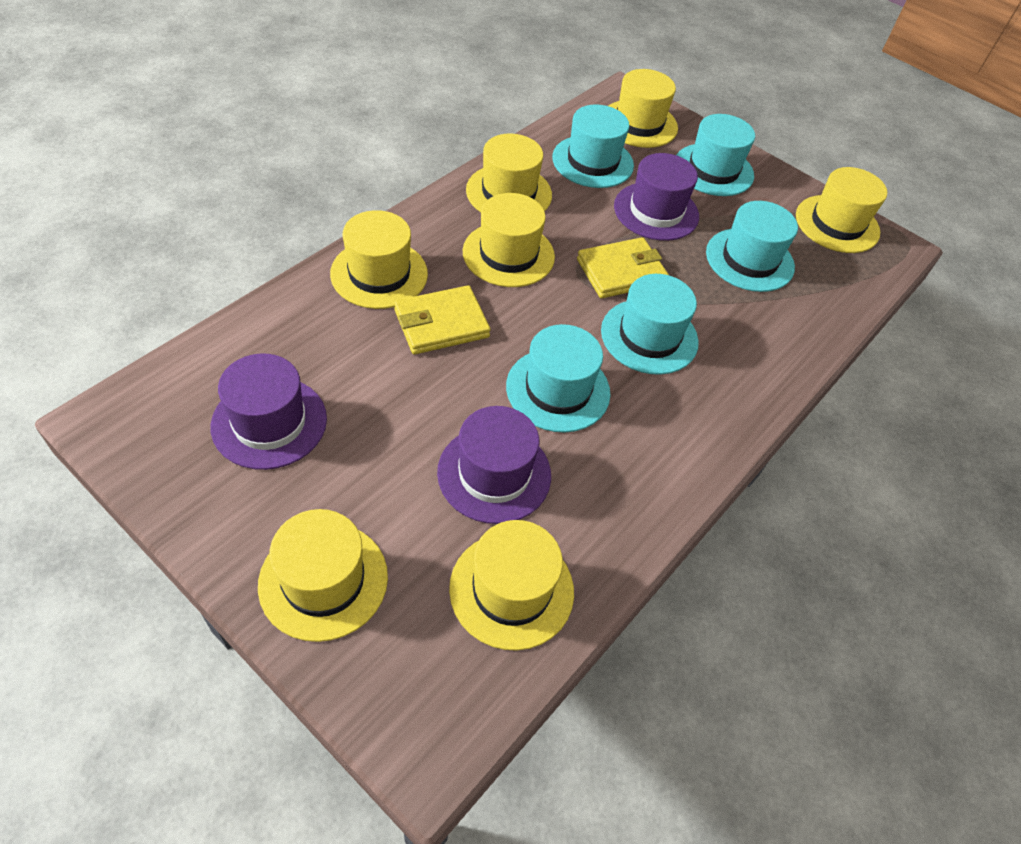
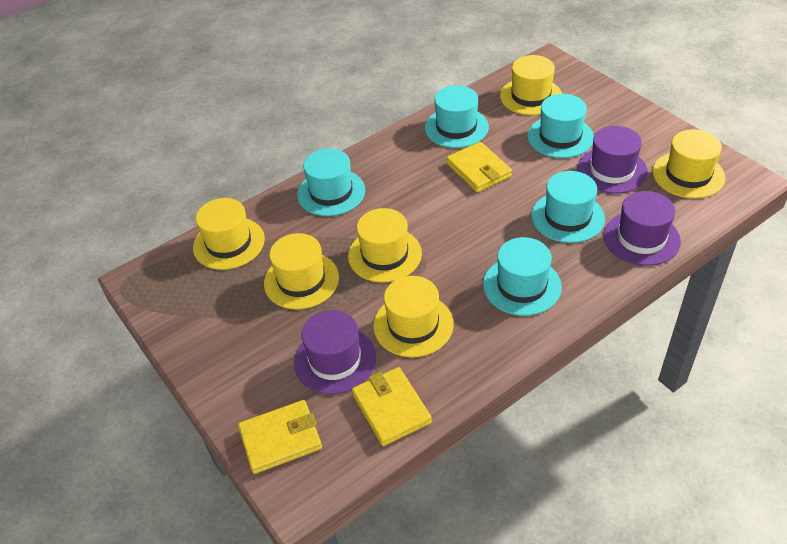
yellow hat: [258,509,388,642] [330,210,428,309] [449,520,574,651] [463,193,555,287] [466,133,552,212] [608,69,678,148] [796,167,887,253] = 7 -> [193,198,265,270] [264,233,339,310] [348,208,422,283] [373,276,454,357] [500,55,562,115] [652,129,725,199] = 6
yellow wallet: [394,285,491,355] [577,237,669,298] = 2 -> [238,400,322,474] [352,367,432,446] [446,142,512,192] = 3

